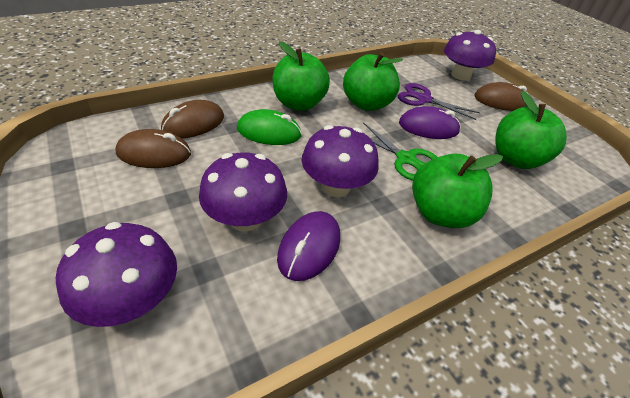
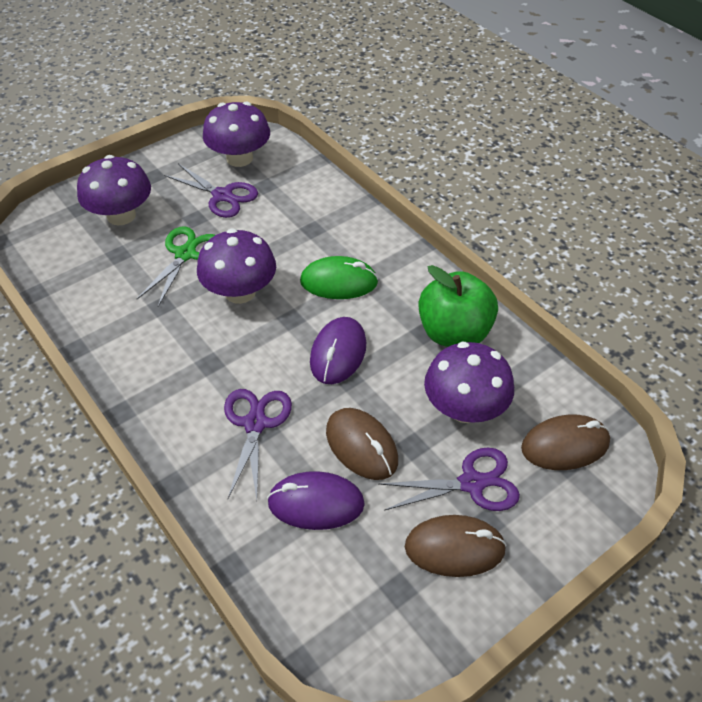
green apple: [273,41,330,111] [343,52,403,111] [412,153,503,228] [495,91,567,169] = 4 -> [418,265,498,347] = 1
purple scissors: [398,83,480,120] = 1 -> [164,163,258,218] [224,389,292,499] [379,447,520,511] = 3

